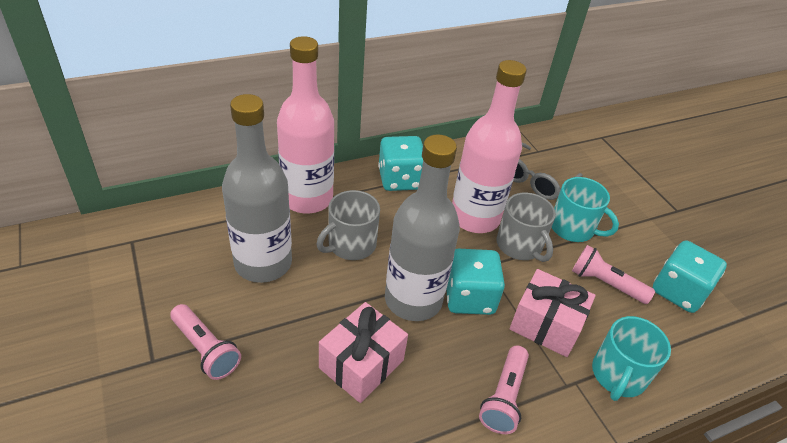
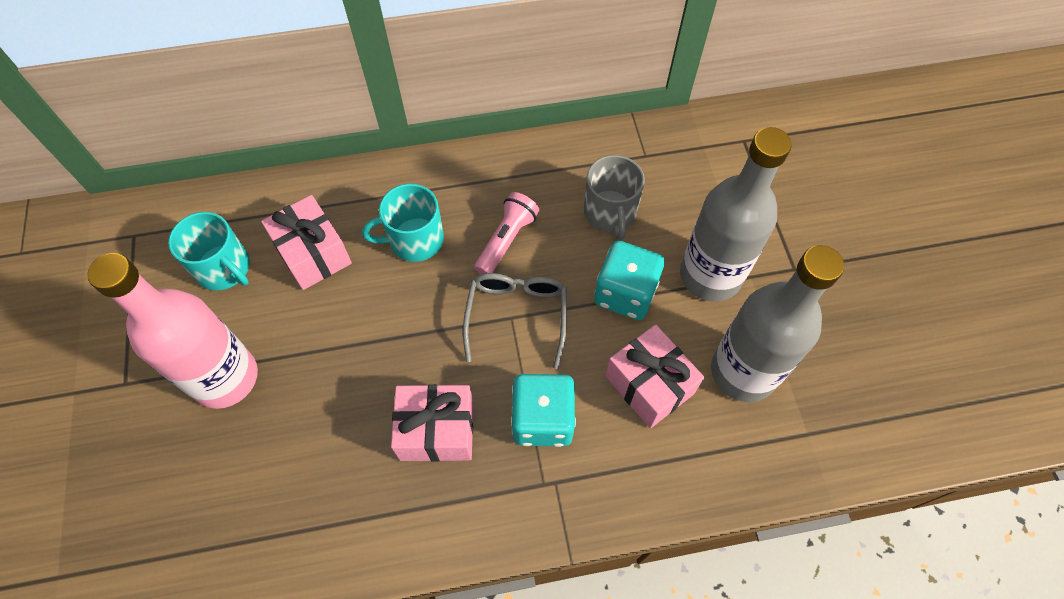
grey mug: [317,190,380,260] [496,192,556,262] = 2 -> [584,155,645,240] = 1
pink bottle: [277,36,334,214] [452,60,527,233] = 2 -> [87,253,258,409] = 1
pink flashlight: [170,304,241,380] [479,346,529,434] [572,245,655,304] = 3 -> [474,192,539,274] = 1
pink gift: [319,302,408,403] [510,269,595,357] = 2 -> [261,195,352,290] [391,384,473,462] [605,325,704,428] = 3
turquoise dice: [378,136,423,191] [446,249,505,315] [653,240,727,313] = 3 -> [511,374,576,447] [594,241,665,320] = 2

